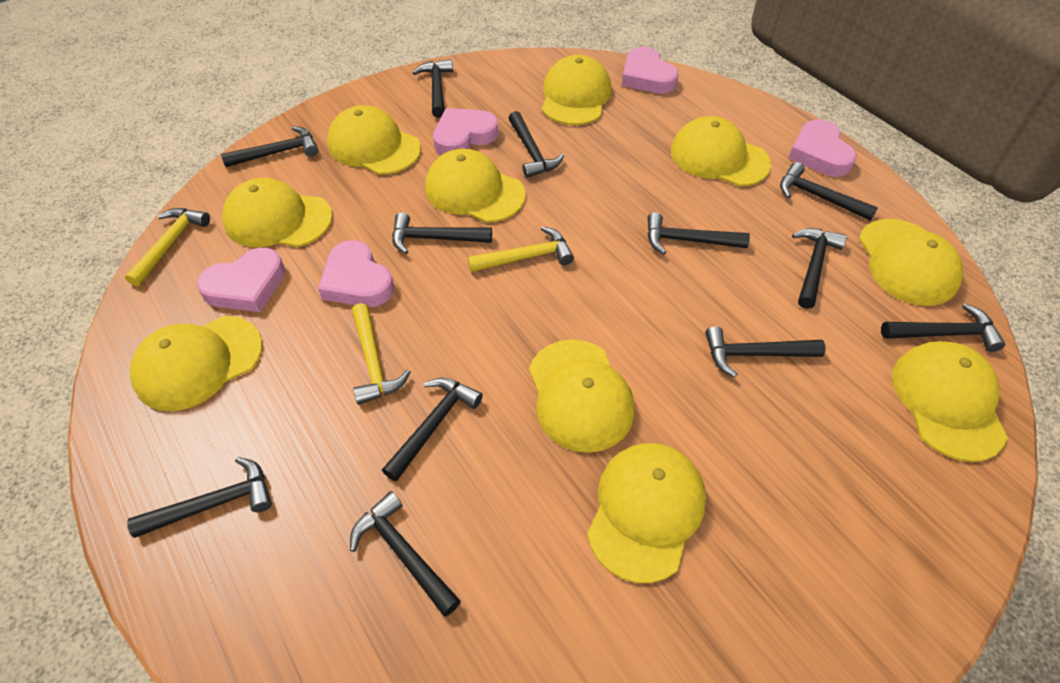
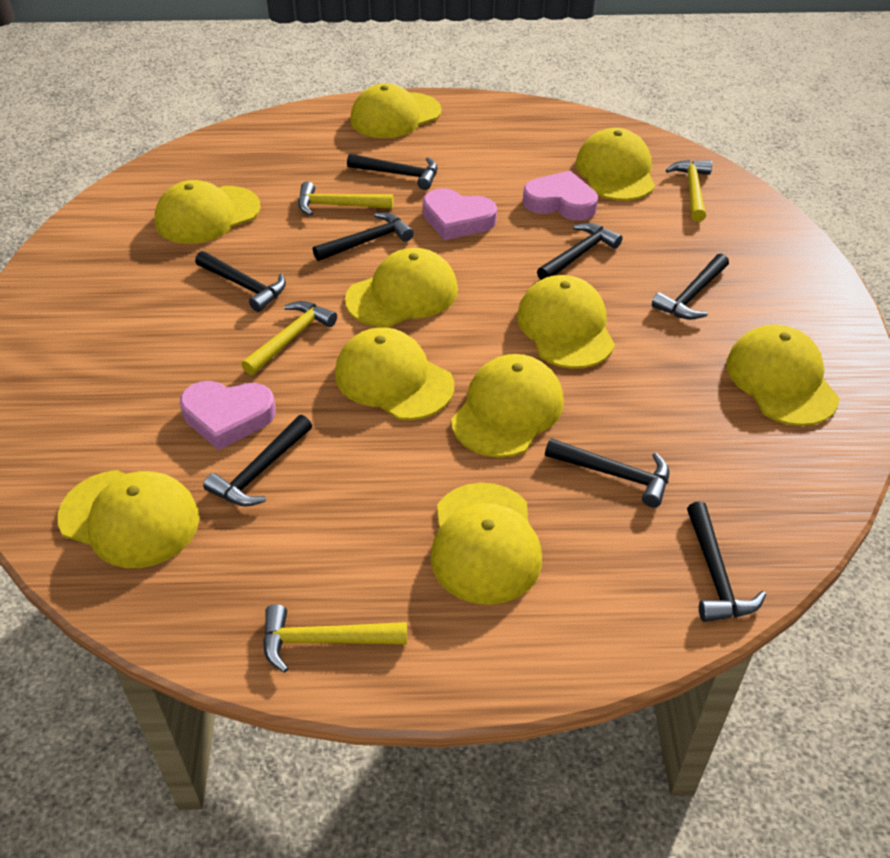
black hammer: [127,457,272,538] [221,126,318,167] [350,491,461,617] [382,378,483,482] [392,212,492,254] [412,59,453,118] [509,111,564,178] [647,212,750,254] [705,326,825,377] [780,162,878,221] [792,228,847,309] [881,303,1006,352] = 12 -> [195,251,286,312] [203,415,312,506] [313,213,414,261] [347,154,438,190] [537,223,623,280] [545,438,670,508] [652,254,729,320] [687,501,766,622] = 8
pink heart: [197,247,285,312] [318,240,394,307] [433,108,498,155] [622,47,679,94] [788,119,857,177] = 5 -> [180,381,276,450] [423,188,497,240] [523,171,598,221] = 3
yellow hammer: [125,208,210,286] [352,303,410,405] [468,226,574,272] = 3 -> [241,301,337,375] [263,604,407,673] [298,181,393,216] [666,160,712,222] = 4

